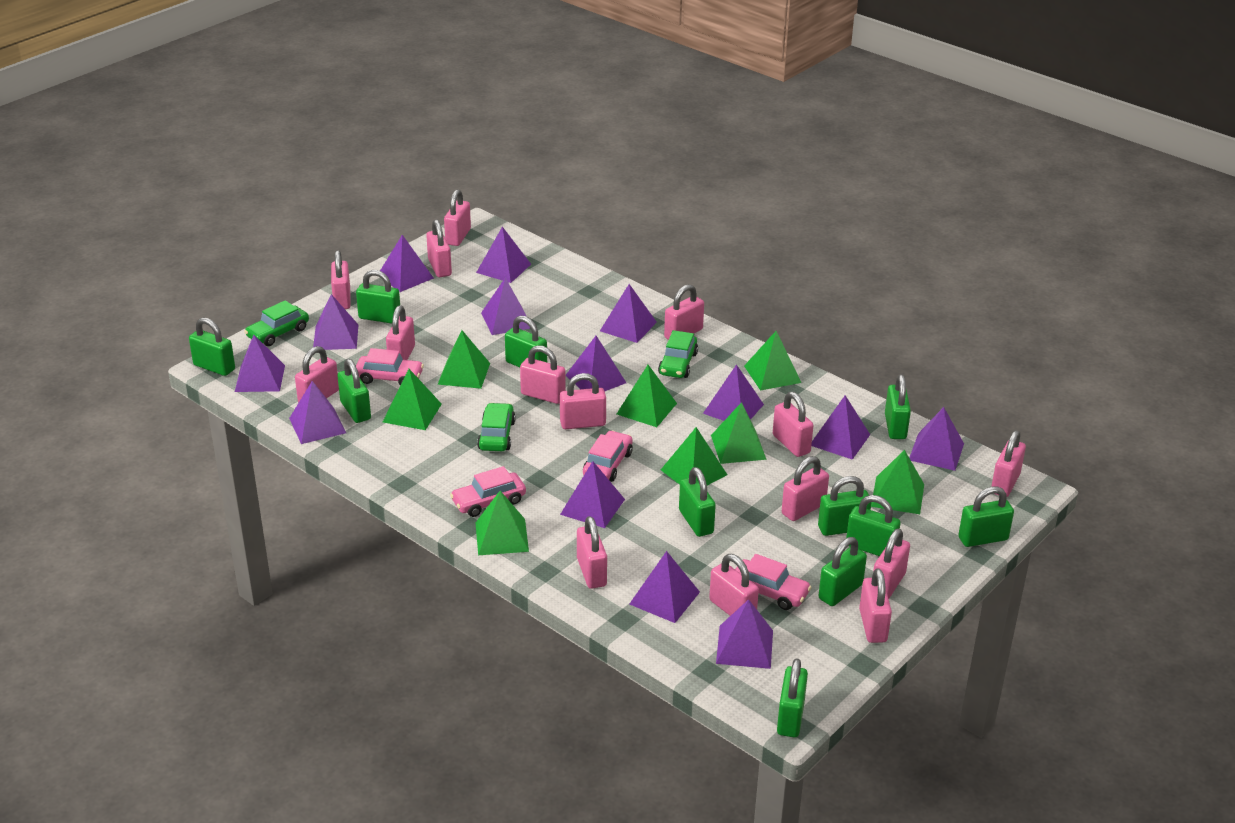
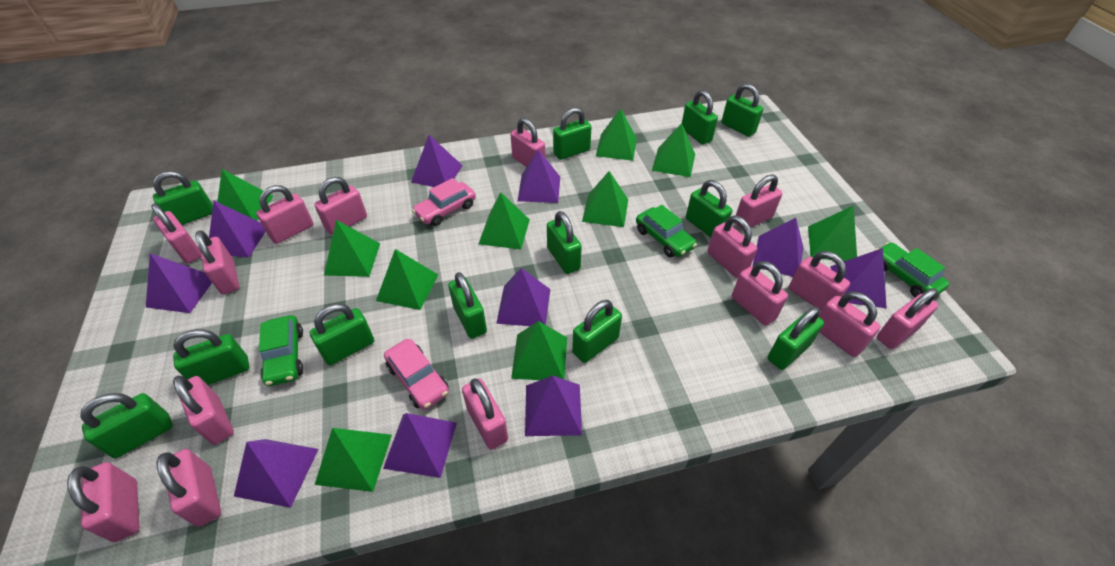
green padlock: [189,317,235,376] [337,359,371,423] [356,270,400,324] [505,316,547,367] [679,467,716,537] [777,658,808,737] [818,476,872,536] [819,537,867,606] [846,495,901,556] [885,374,911,439] [958,487,1014,547] = 11 -> [80,393,173,458] [153,171,213,225] [173,329,249,385] [310,304,374,365] [448,272,487,339] [547,211,582,274] [553,108,591,160] [572,300,622,363] [682,90,718,145] [686,180,732,237] [722,84,763,137] [767,307,824,370] = 12
green pyramid: [383,369,442,430] [437,330,490,389] [475,491,529,555] [617,365,677,427] [661,427,727,485] [711,402,767,464] [744,331,801,391] [871,450,924,514] = 8 -> [218,169,273,221] [315,428,392,492] [324,220,380,277] [376,249,438,310] [479,192,530,250] [511,321,567,380] [582,171,628,227] [596,108,637,161] [652,123,695,177] [808,205,857,261] = 10
pink car: [356,348,424,385] [450,466,526,517] [583,430,633,482] [735,554,812,610] = 4 -> [384,339,449,410] [412,178,476,226] = 2
purple pyramid: [235,335,285,392] [289,381,346,444] [313,294,358,350] [380,235,434,292] [476,227,531,283] [481,278,531,335] [560,461,625,528] [565,336,626,391] [600,284,657,343] [629,551,700,623] [703,364,764,421] [716,599,773,669] [811,395,870,460] [909,407,964,471] = 14 -> [146,253,212,313] [209,201,266,258] [234,439,319,508] [383,413,457,478] [411,135,463,187] [496,268,550,326] [518,150,560,203] [525,376,582,436] [752,218,803,277] [830,248,887,308] = 10

